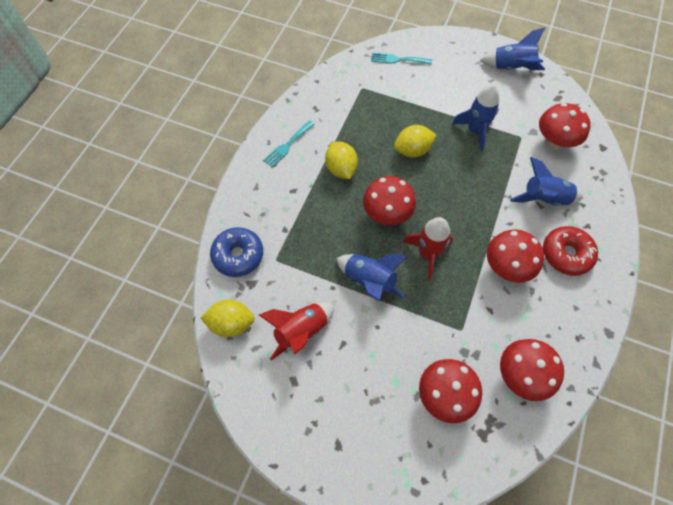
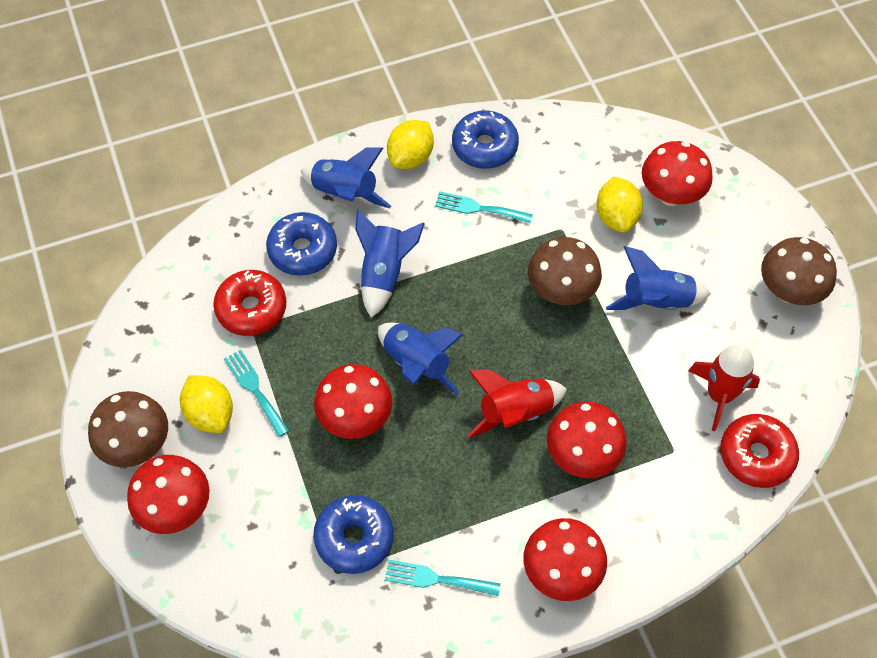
blue donut: [210,227,263,277] = 1 -> [266,212,337,276] [313,495,394,574] [452,110,519,169] = 3
brown mushroom: none = 0 -> [88,391,168,467] [528,237,602,305] [761,237,837,305] = 3
red donut: [543,226,598,276] = 1 -> [213,270,286,336] [720,414,799,488] = 2
turquoise fork: [263,120,315,167] [371,53,432,65] = 2 -> [224,349,289,437] [385,560,500,596] [435,191,533,223] = 3

